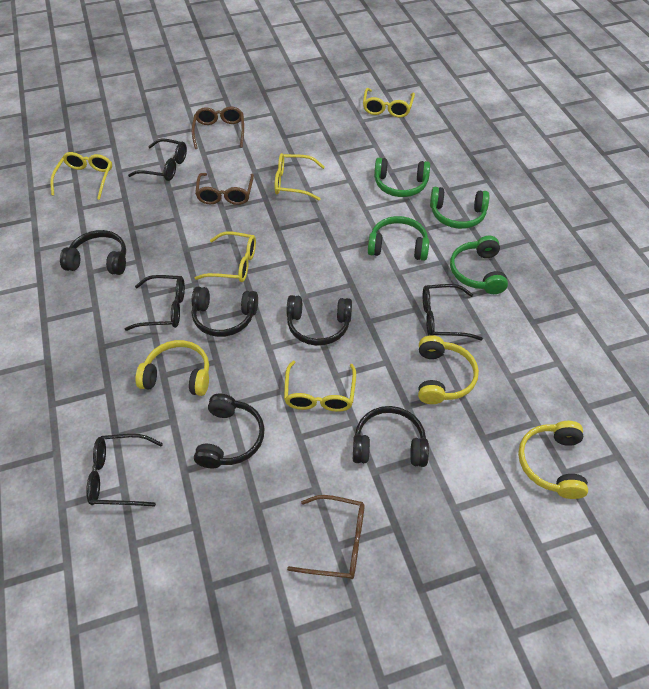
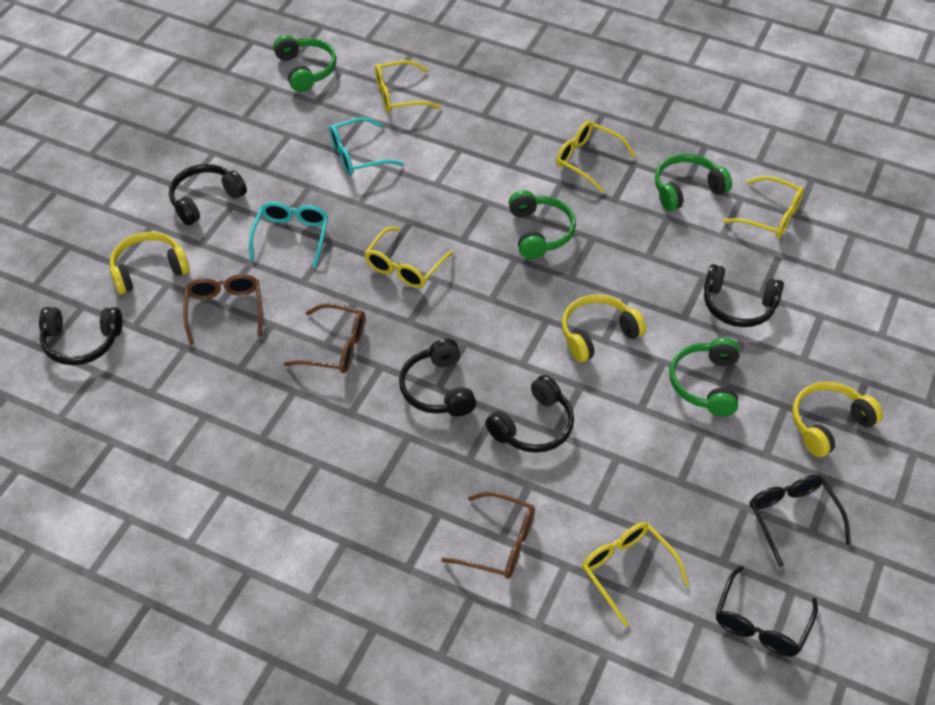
black glasses: [86,434,163,507] [124,275,185,331] [128,139,187,181] [423,284,483,341] = 4 -> [716,566,818,656] [750,475,851,567] = 2
turquoise glasses: none = 0 -> [249,202,328,268] [329,117,404,175] = 2

